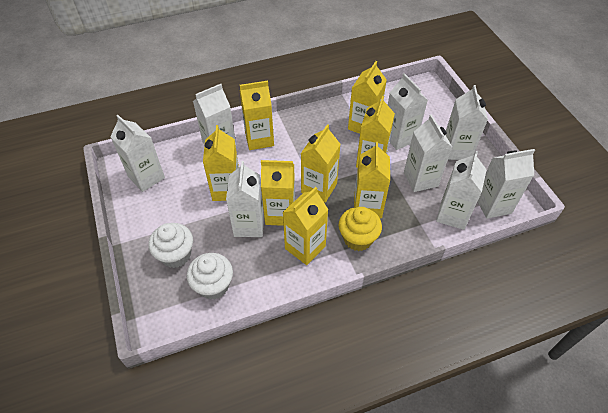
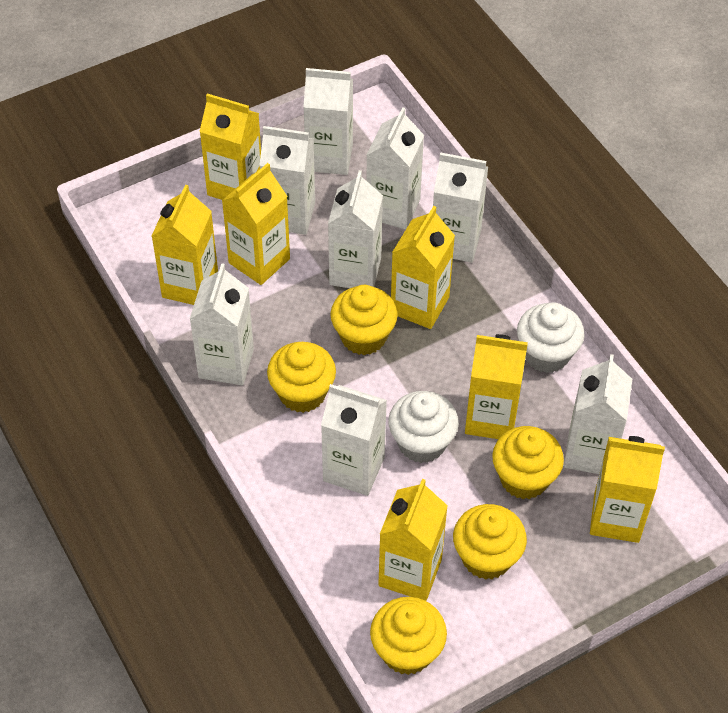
yellow carton: [203,125,239,201] [240,81,274,150] [261,160,295,226] [283,187,328,265] [301,124,340,203] [348,61,387,134] [354,142,390,218] [356,96,395,168] = 8 -> [152,185,218,305] [199,93,261,200] [222,163,290,285] [378,479,448,601] [391,206,455,329] [465,334,528,439] [590,436,665,543] = 7
yellow cupcake: [339,207,382,251] = 1 -> [267,342,336,413] [330,285,398,355] [370,597,447,675] [453,504,527,580] [492,426,564,499] = 5

